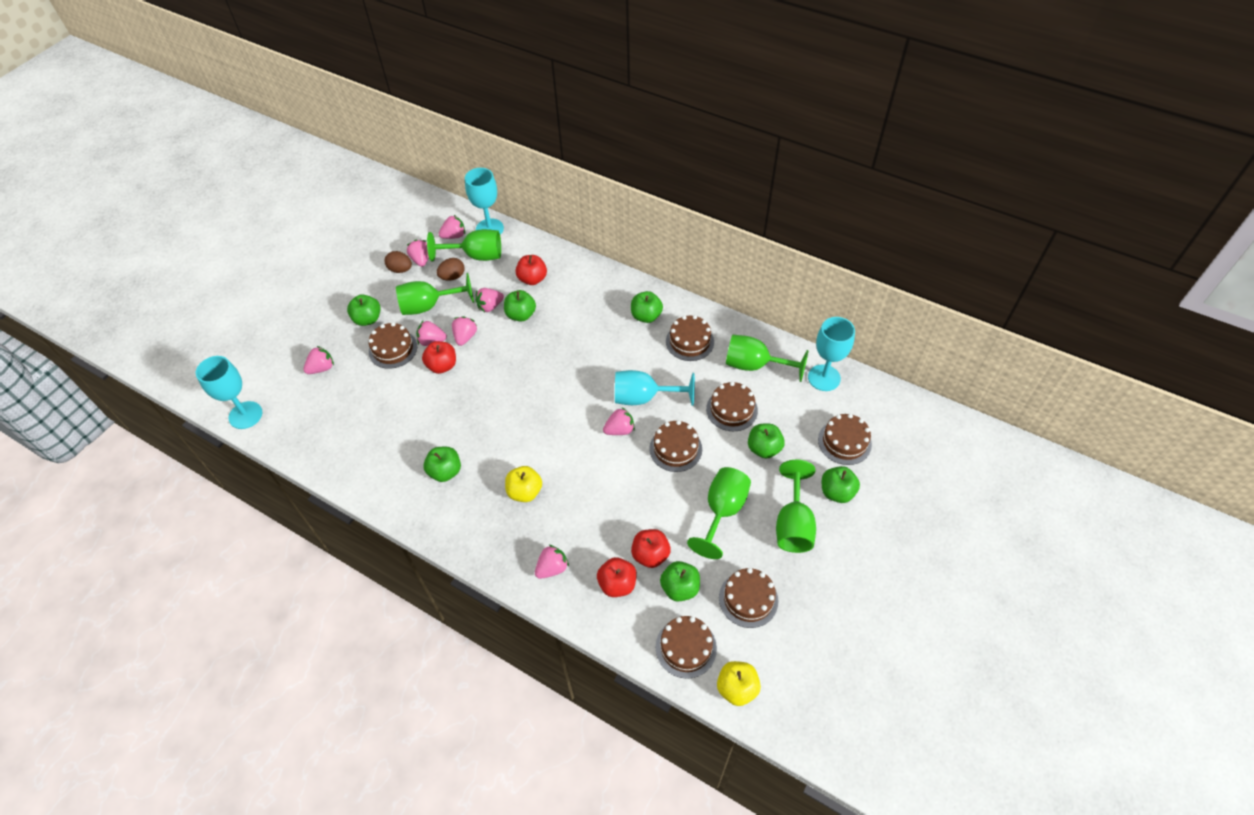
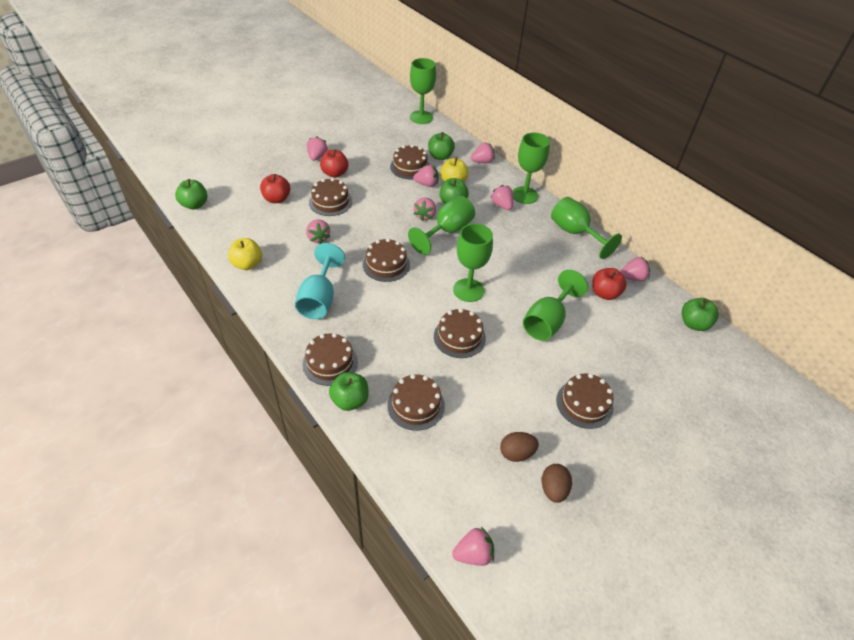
green apple: [347,294,381,326] [423,447,461,482] [504,290,536,321] [631,291,663,323] [660,561,700,602] [748,423,785,459] [822,466,860,503] = 7 -> [175,179,208,210] [329,372,369,411] [428,132,455,160] [440,178,469,203] [682,298,719,331] = 5
green goblet: [396,273,474,315] [427,229,501,262] [687,467,751,559] [726,335,809,382] [776,460,816,553] = 5 -> [408,196,475,255] [410,58,436,124] [453,224,493,302] [512,132,550,204] [523,270,588,341] [551,197,622,259] = 6
red apple: [422,341,456,374] [515,255,547,285] [597,557,637,597] [631,529,671,568] = 4 -> [260,174,290,203] [320,149,348,178] [592,268,627,300] = 3
turquoise goblet: [196,356,262,429] [465,168,504,235] [615,370,695,406] [808,317,855,391] = 4 -> [295,243,345,319] = 1

